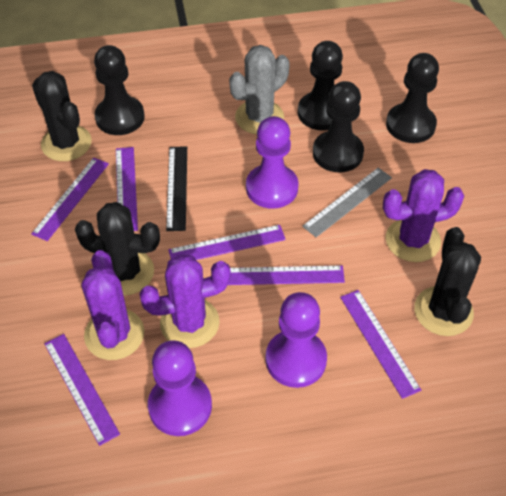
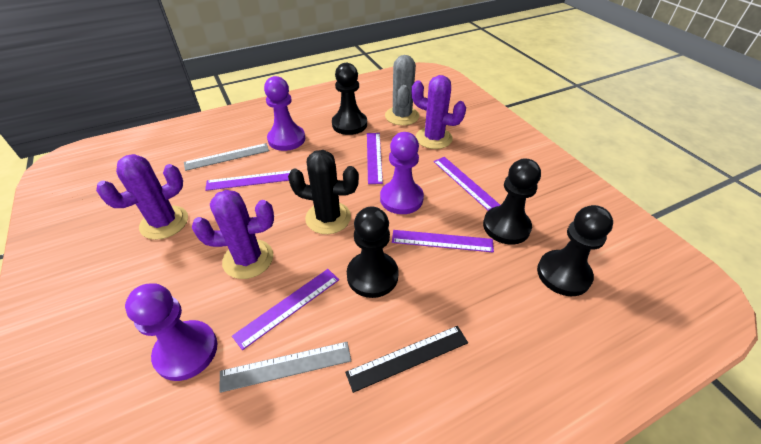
black cactus: [32,71,92,161] [75,202,160,296] [414,227,481,336] = 3 -> [288,150,359,234] = 1
grey ruler: [302,168,392,237] = 1 -> [184,143,269,171] [219,342,351,393] = 2
purple ruler: [31,158,109,241] [44,334,120,446] [116,147,138,231] [168,225,286,260] [228,266,345,285] [340,290,421,399] = 6 -> [205,170,291,191] [232,269,339,350] [367,133,383,184] [392,230,494,252] [433,157,500,210] = 5

